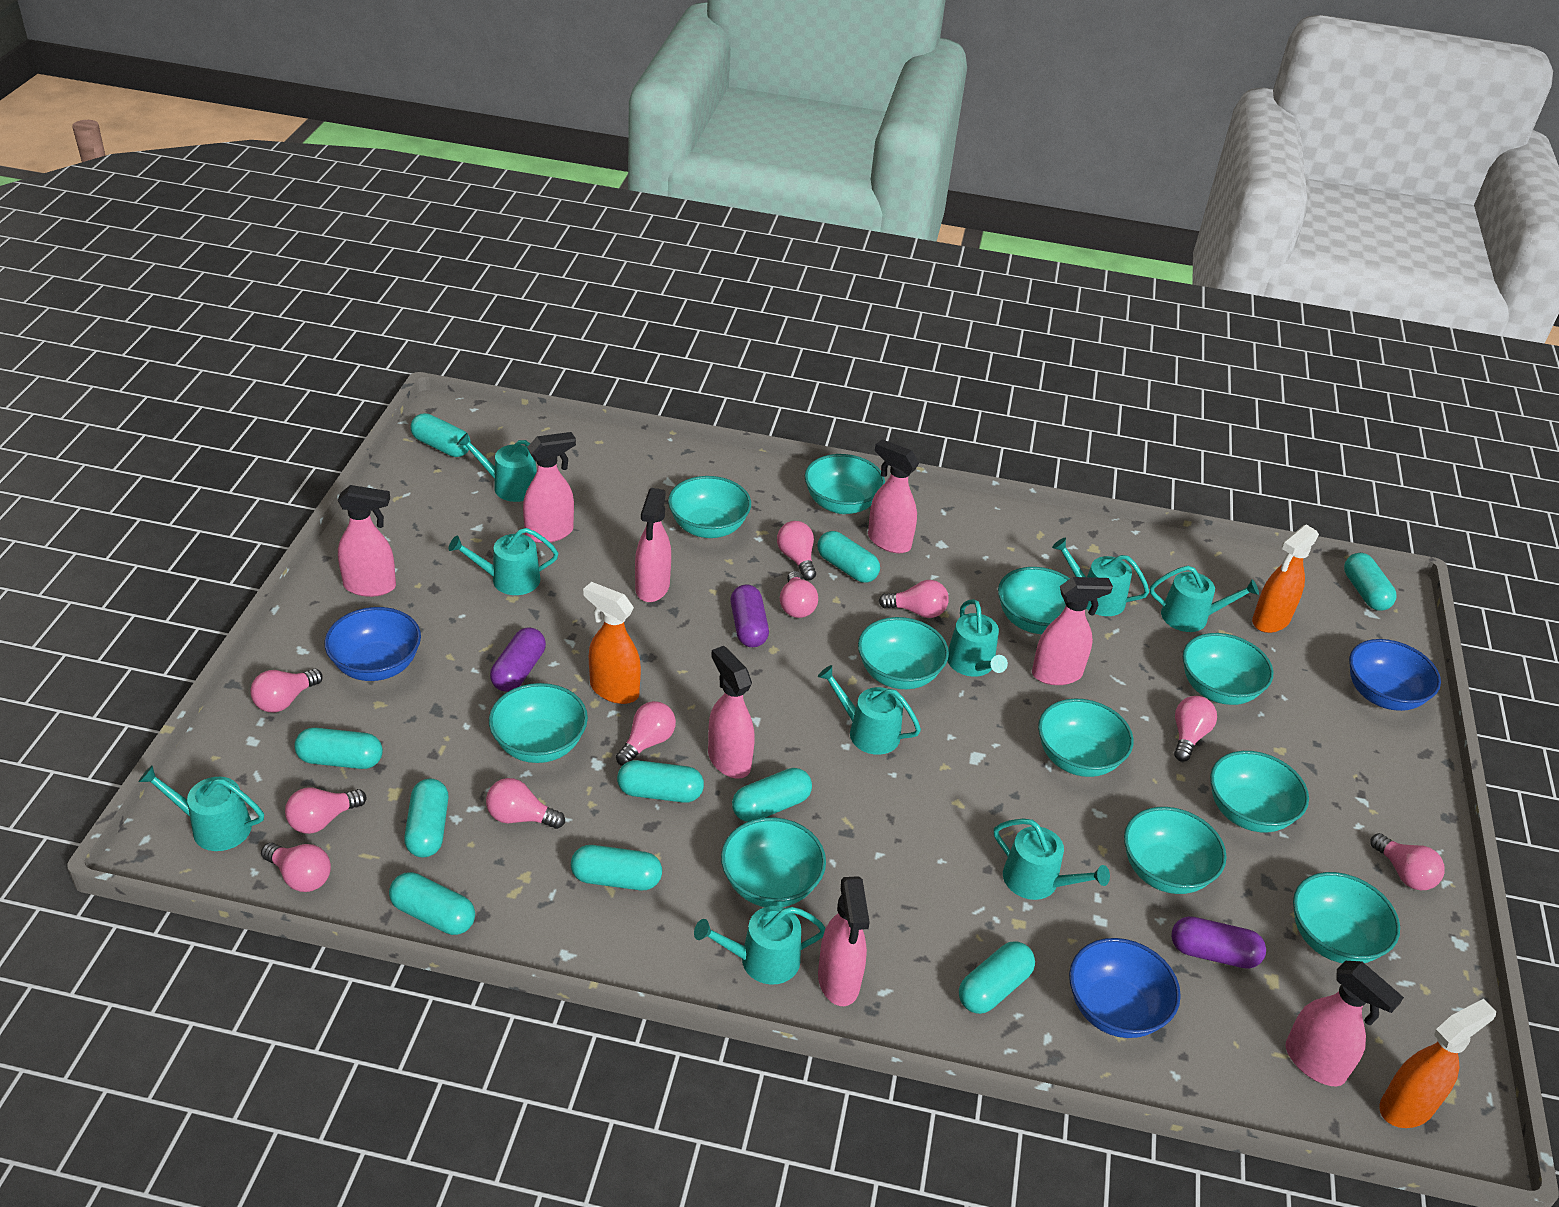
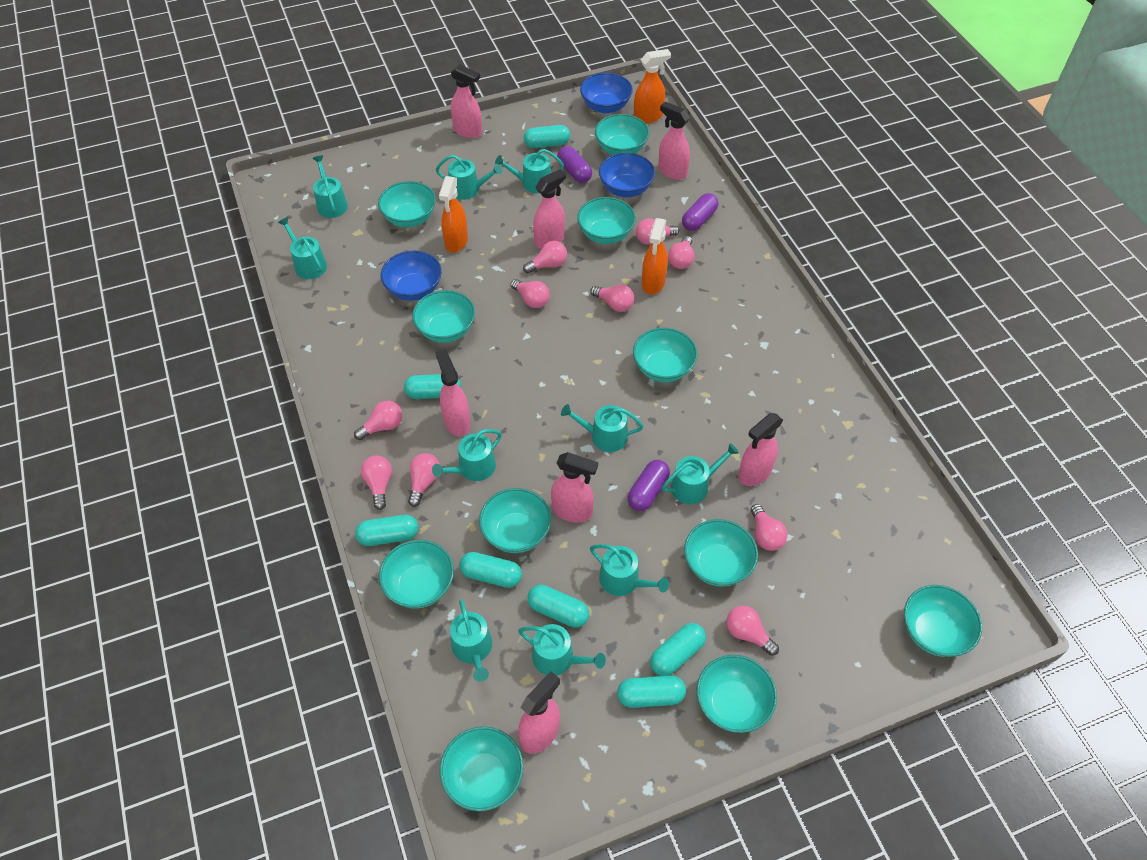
pink spray bottle: [338,485,396,597] [523,432,576,543] [635,488,671,602] [708,646,754,778] [818,876,870,1006] [868,439,919,553] [1032,577,1113,685] [1285,961,1404,1086] = 8 -> [435,349,471,436] [451,64,482,138] [518,671,560,754] [533,169,566,249] [551,452,598,522] [658,102,690,180] [738,413,783,486] = 7
turquoise capsule: [294,728,383,769] [389,872,475,935] [404,778,449,858] [411,413,471,457] [571,845,662,890] [617,760,704,803] [732,768,812,822] [818,531,880,583] [959,941,1035,1014] [1344,553,1396,611] = 10 -> [355,515,418,546] [404,374,461,399] [459,552,522,588] [524,125,570,148] [527,585,589,628] [617,675,686,708] [650,623,706,676] = 7
turquoise watering can: [138,766,264,851] [448,528,558,595] [457,433,537,502] [694,906,826,984] [818,665,921,755] [948,599,1008,677] [994,819,1110,900] [1052,538,1149,616] [1150,566,1259,632] = 9 -> [278,217,327,279] [313,155,348,218] [432,429,502,481] [436,155,502,200] [450,599,492,682] [495,149,564,193] [518,624,606,676] [561,404,644,452] [590,544,669,596] [662,443,739,504] = 10

